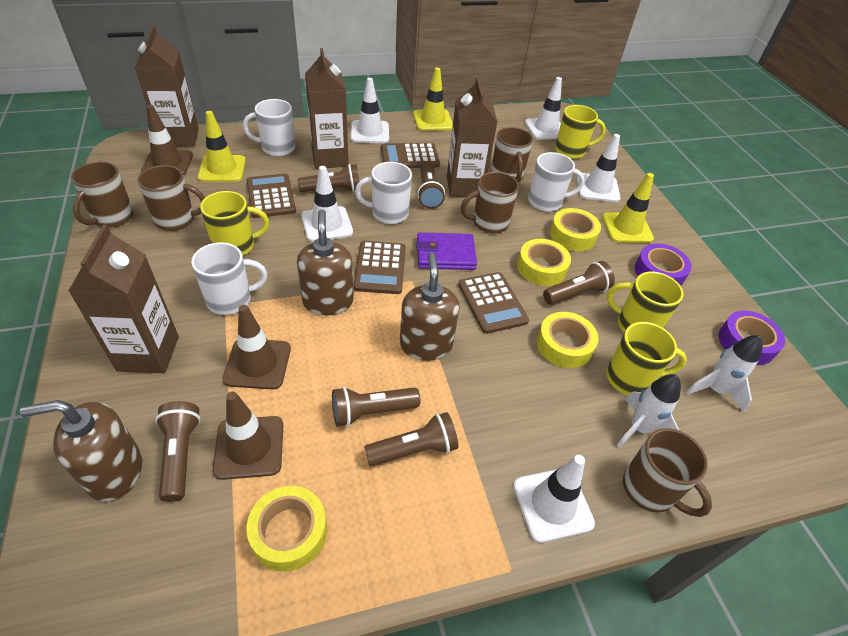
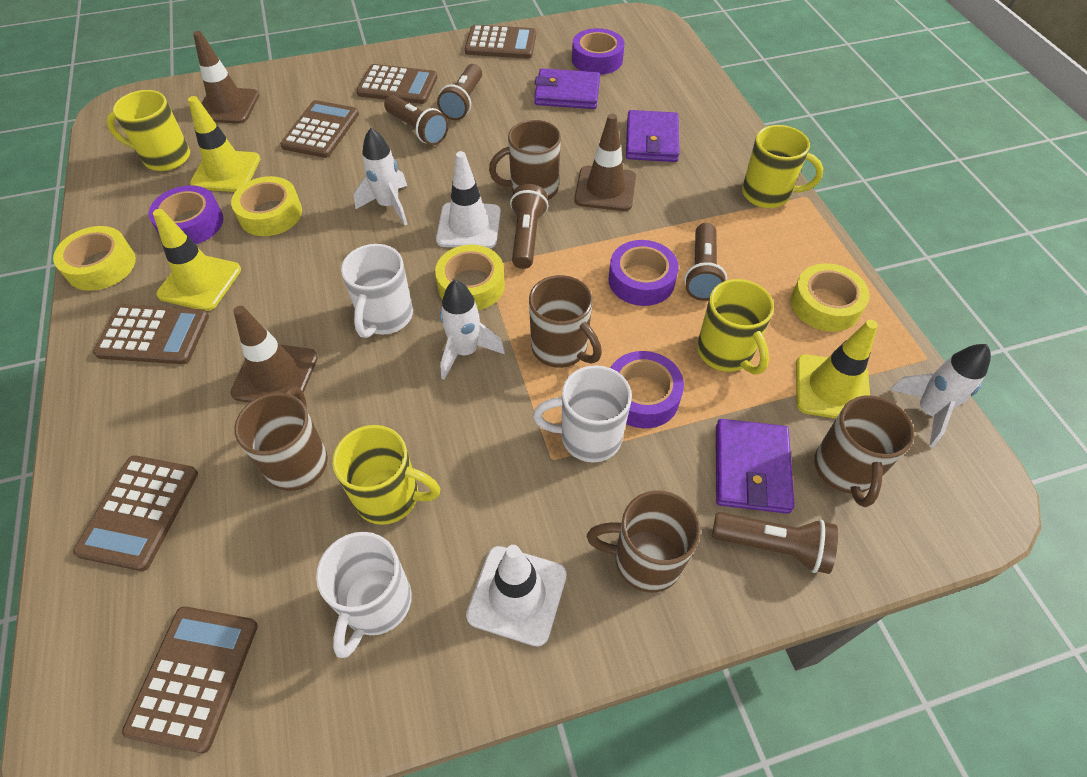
brown calculator: [247,173,296,218] [353,241,406,294] [381,143,440,168] [458,272,529,334] = 4 -> [73,455,198,571] [93,304,209,364] [122,606,258,753] [280,100,359,158] [356,64,437,104] [465,25,536,58] = 6
brown carton: [68,225,179,373] [135,26,199,146] [305,48,349,169] [447,77,498,197] = 4 -> none = 0
brown flashlight: [155,401,201,502] [298,164,359,192] [332,387,421,427] [364,412,459,466] [417,163,445,209] [543,261,615,305] = 6 -> [384,95,449,145] [437,64,482,120] [510,184,548,269] [684,223,727,301] [712,512,838,574] = 5
brown soap dispenser: [20,400,142,501] [297,209,354,315] [400,252,459,361] = 3 -> none = 0
purple tape: [635,244,692,286] [719,311,785,365] = 2 -> [148,185,224,244] [572,28,624,75] [609,240,679,306] [610,351,684,428] = 4
purple wallet: [416,232,477,270] = 1 -> [534,68,600,109] [626,110,679,162] [716,419,794,514] = 3
white mug: [191,242,267,315] [243,99,295,156] [355,162,412,224] [528,152,585,212] = 4 -> [316,532,412,658] [341,244,413,338] [533,365,632,462] = 3
white rocket: [617,374,681,448] [686,335,763,413] = 2 -> [354,128,407,225] [440,280,505,380] [890,344,991,448] = 3
white traffic cone: [301,166,353,242] [351,78,389,143] [513,455,595,543] [525,77,562,140] [577,134,621,202] = 5 -> [436,151,501,249] [466,545,567,647] = 2

